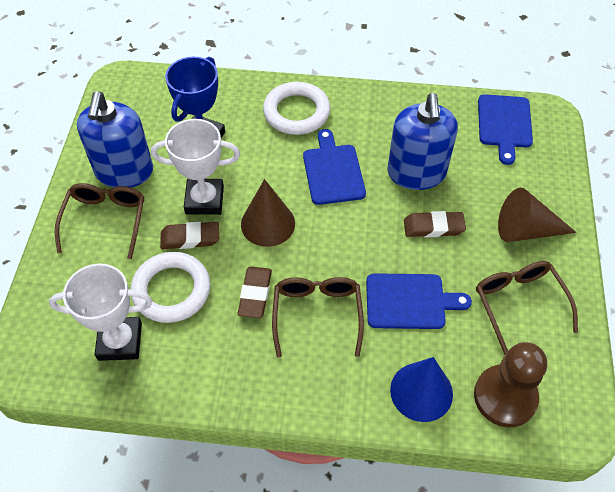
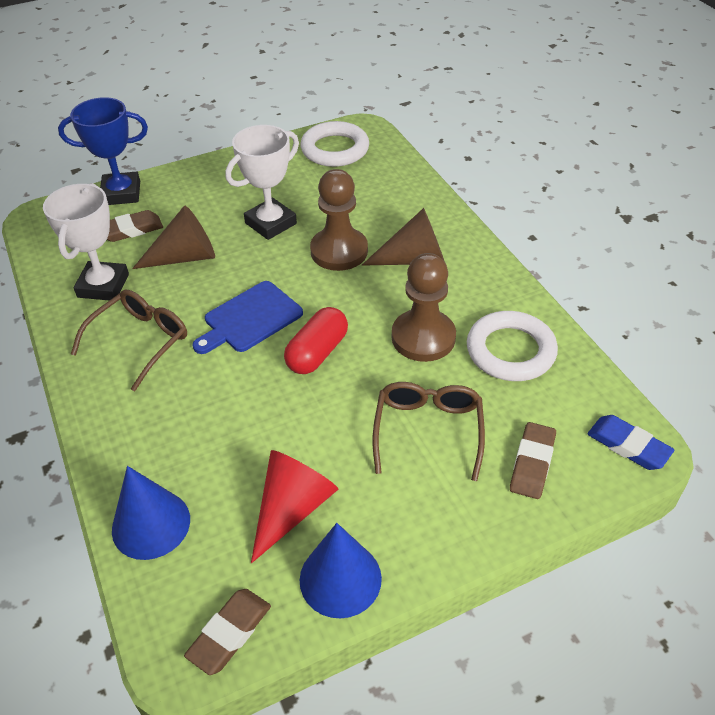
blue cone: [390,357,453,422] = 1 -> [112,466,190,560] [300,523,382,618] = 2
blue cutting board: [303,129,366,205] [366,273,472,329] [478,94,533,165] = 3 -> [193,281,303,354] = 1
blue eraser: none = 0 -> [587,415,674,470] = 1
blue soap dispenser: [77,91,153,188] [387,93,458,190] = 2 -> none = 0
brown glasses: [55,183,144,259] [272,277,364,357] [476,261,578,355] = 3 -> [71,289,187,392] [373,382,485,481] = 2
brown pawn: [474,342,547,427] = 1 -> [310,169,368,271] [392,253,456,362] = 2
red capsule: none = 0 -> [284,307,348,374] = 1
red cone: none = 0 -> [251,450,339,563] = 1

